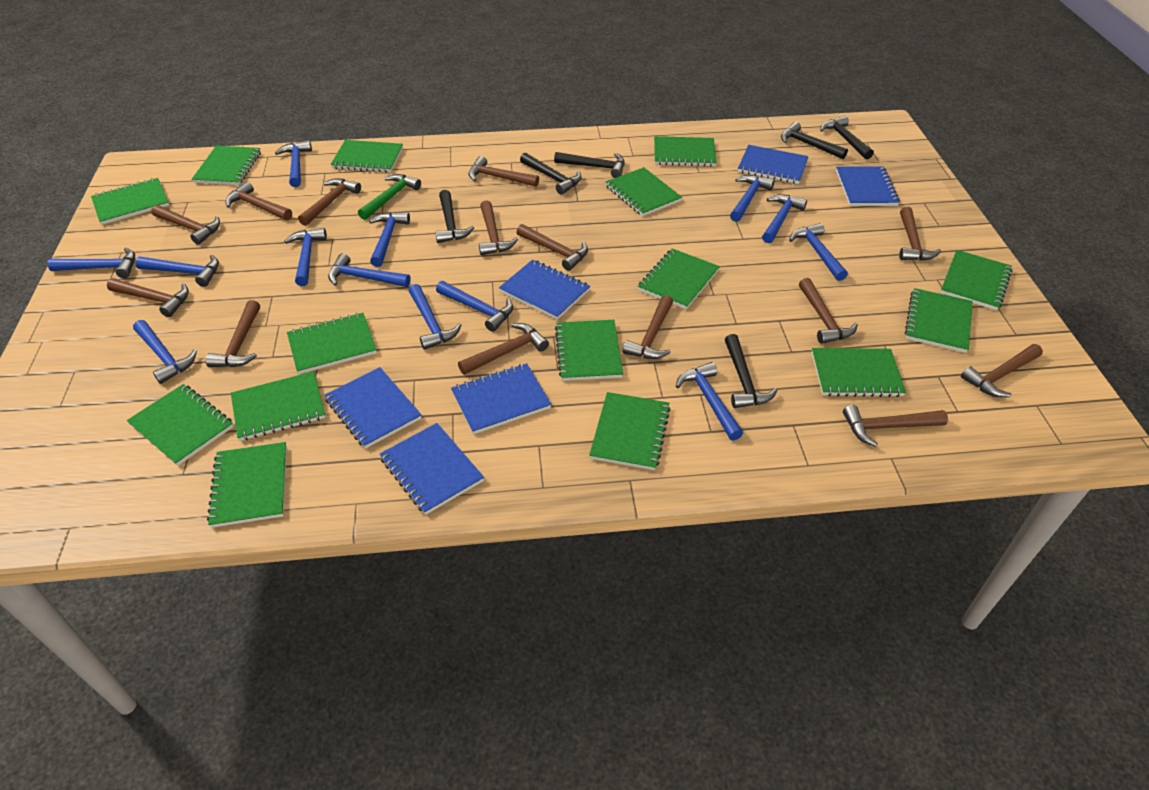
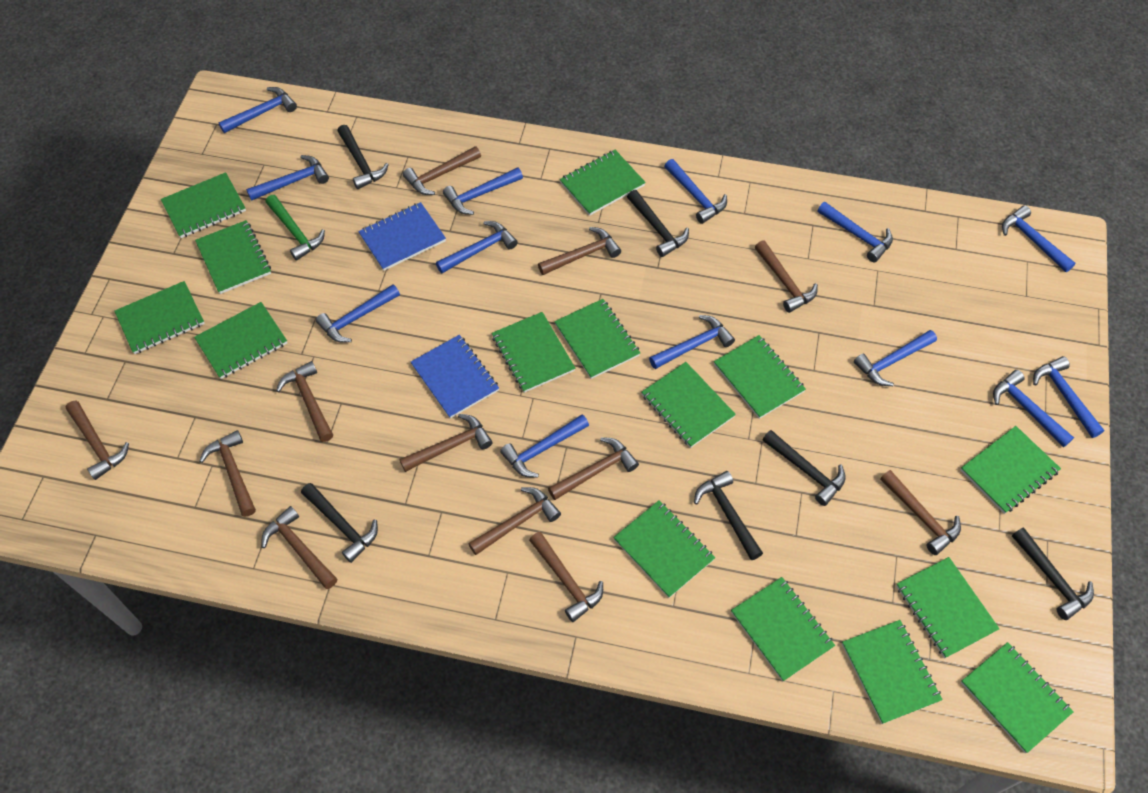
blue notebook: [325,367,422,449] [380,423,484,515] [451,363,551,434] [499,260,590,320] [738,145,808,184] [836,166,900,206] = 6 -> [358,202,446,271] [411,335,499,418] = 2
brown hammer: [107,278,189,317] [151,205,220,245] [206,300,260,367] [225,181,292,220] [298,178,361,226] [458,323,549,375] [469,156,539,187] [479,200,518,255] [516,224,588,271] [623,295,673,359] [799,278,858,344] [843,405,948,447] [899,207,941,261] [961,344,1043,397] = 14 -> [65,400,129,480] [200,430,256,517] [262,506,337,589] [276,361,333,442] [400,414,493,472] [403,146,481,195] [468,487,561,555] [529,532,603,622] [538,227,621,275] [548,437,639,500] [755,240,818,313] [880,470,961,555] = 12

